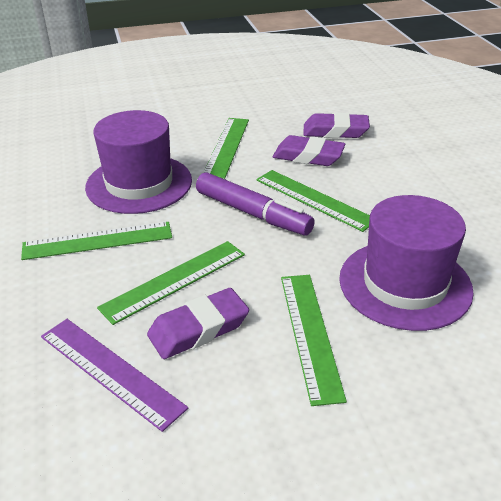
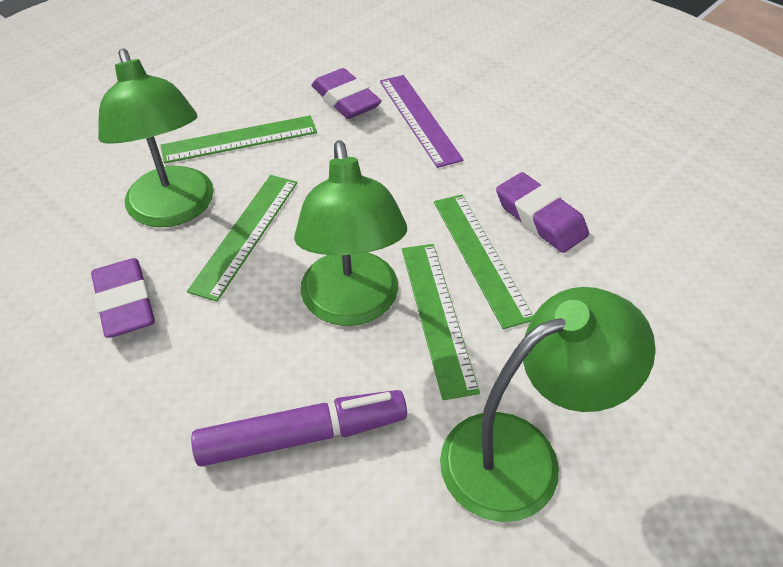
green lamp: none = 0 -> [98,49,214,227] [294,140,407,326] [440,287,656,522] = 3
green ruler: [21,222,172,260] [97,241,245,325] [203,118,249,179] [256,170,370,232] [281,275,347,406] = 5 -> [161,116,317,164] [187,175,297,302] [402,244,480,400] [434,194,533,329] = 4
purple hat: [85,110,192,214] [339,195,474,331] = 2 -> none = 0

